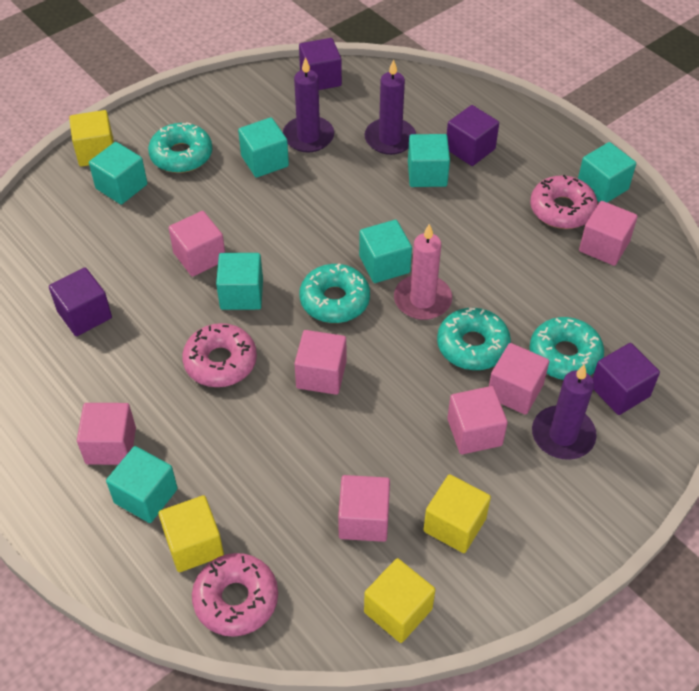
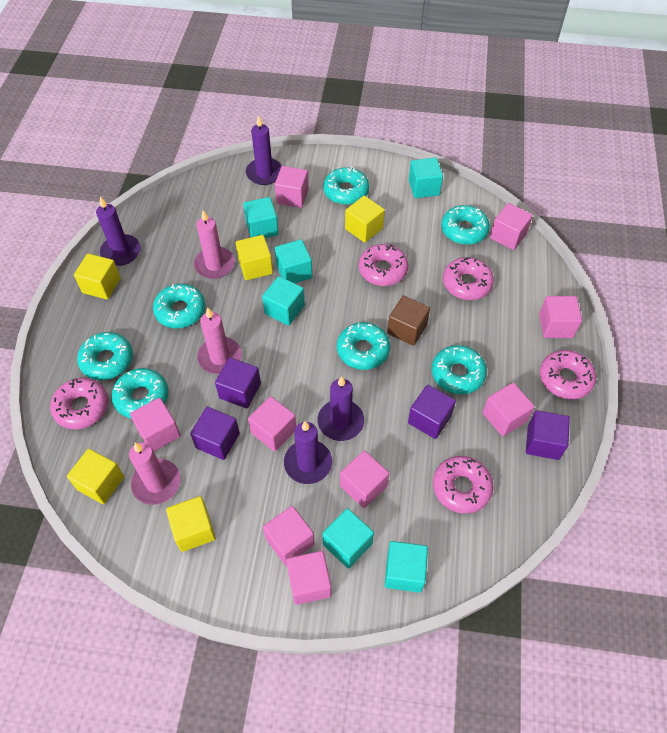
brown cube: none = 0 -> [387,295,430,346] = 1
pink candle: [394,224,452,320] = 1 -> [129,443,180,505] [194,210,235,279] [197,307,242,374] = 3
pink cube: [77,403,136,465] [169,211,225,277] [294,330,346,395] [338,475,390,542] [447,386,508,455] [489,343,549,415] [579,201,638,266] = 7 -> [130,398,181,451] [248,396,296,452] [263,506,314,565] [275,166,309,208] [286,551,331,605] [340,451,389,508] [482,383,535,437] [490,203,533,250] [539,296,582,338] = 9
pink donut: [182,323,257,387] [192,553,278,637] [530,175,598,229] = 3 -> [50,378,108,429] [359,244,409,286] [433,456,494,514] [443,257,494,300] [540,350,596,399] = 5
purple candle: [283,57,334,153] [365,59,416,155] [532,364,597,460] = 3 -> [96,197,141,266] [246,115,282,185] [284,421,332,484] [317,376,364,441] = 4
turquoise cube: [89,142,147,205] [106,446,178,523] [216,253,263,310] [238,117,289,178] [359,220,412,283] [408,134,450,187] [578,142,636,203] = 7 -> [243,197,279,238] [262,276,305,326] [275,239,312,283] [322,508,374,568] [385,541,428,593] [409,157,443,198] = 6
turquoise donut: [148,122,212,173] [299,263,370,323] [437,308,511,370] [530,317,604,380] = 4 -> [77,332,133,380] [111,368,169,419] [153,284,205,328] [323,167,369,205] [337,322,390,370] [432,345,487,395] [441,205,490,245] = 7
yellow cube: [69,110,114,167] [158,495,224,572] [364,558,435,643] [424,474,491,553] = 4 -> [67,449,124,504] [74,253,121,300] [166,496,216,552] [236,235,273,280] [345,196,385,243] = 5

